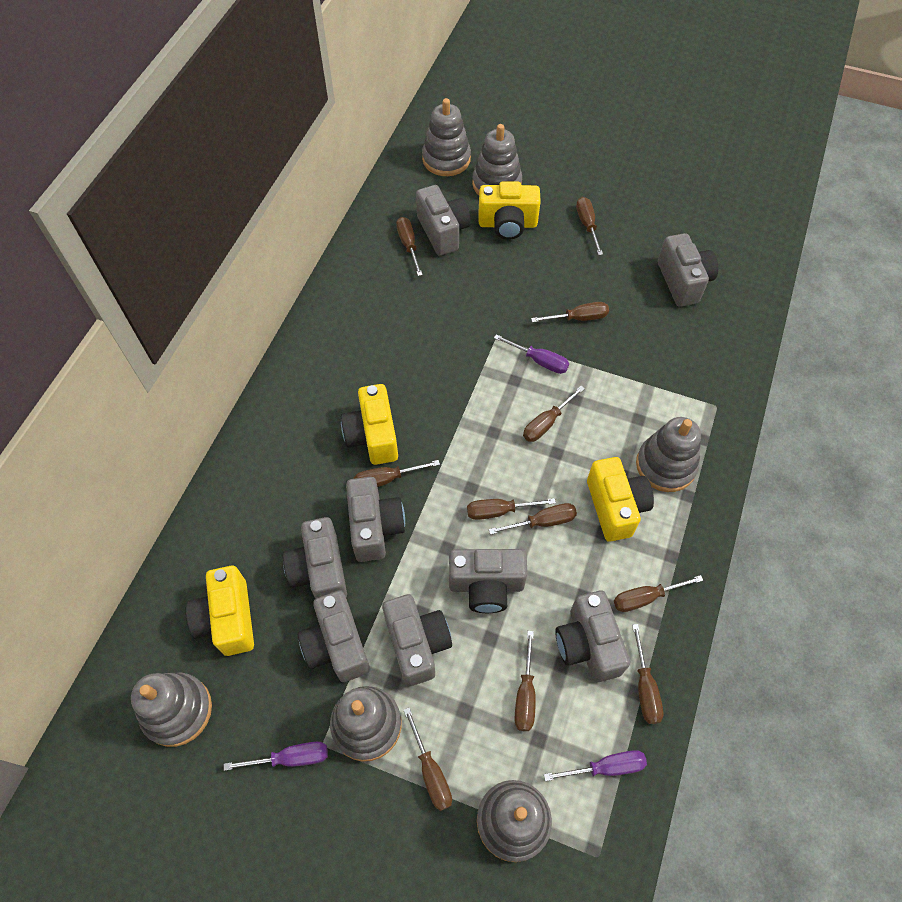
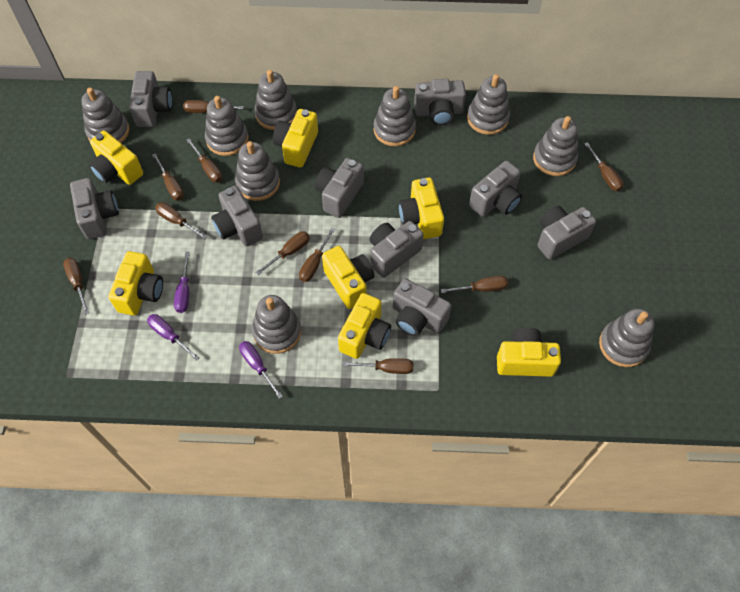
brown screwdriver: [354,460,440,487] [396,217,423,276] [404,708,452,811] [467,498,556,520] [489,503,577,535] [515,631,536,731] [523,386,585,442] [531,302,609,323] [576,197,603,255] [614,575,703,612] [632,624,663,724] = 11 -> [63,257,89,315] [152,153,184,201] [155,202,208,239] [183,100,244,113] [186,138,222,183] [255,231,310,275] [299,228,335,282] [342,358,413,374] [441,275,508,293] [584,142,623,191] = 10
grey camera: [283,517,347,599] [298,590,370,682] [346,477,405,562] [382,594,452,686] [416,185,471,256] [449,549,528,613] [555,591,630,682] [658,233,718,307] = 8 -> [70,178,119,239] [129,71,172,127] [211,186,263,247] [315,158,364,218] [370,221,424,278] [393,278,452,336] [414,79,466,125] [469,161,522,217] [538,206,596,259] = 9
grey stacking toy: [131,673,212,747] [330,686,402,762] [422,98,471,176] [472,124,522,195] [477,780,552,862] [636,417,701,492] = 6 -> [81,88,130,143] [205,96,248,156] [235,141,280,201] [252,295,301,354] [254,70,297,130] [373,86,416,146] [467,74,510,135] [533,116,578,176] [599,308,655,367] = 9
yellow camera: [186,566,254,656] [341,384,398,465] [479,181,541,240] [587,457,654,542] = 4 -> [89,131,143,185] [108,251,163,316] [273,109,318,168] [322,246,375,309] [338,293,391,359] [399,178,444,239] [497,328,561,377] = 7

